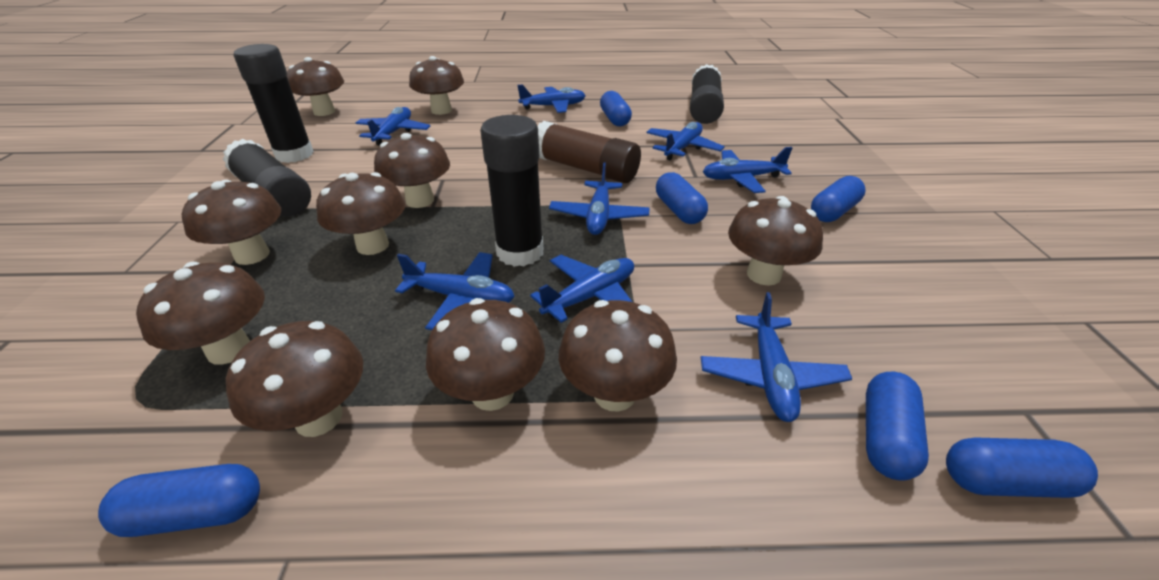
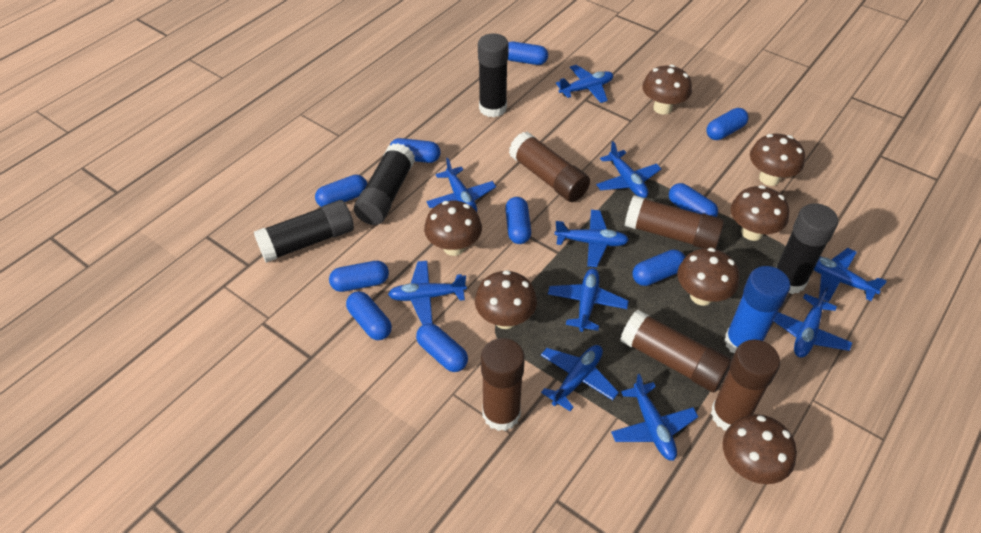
blue capsule: [98,464,260,537] [600,91,632,126] [656,172,708,224] [811,176,866,222] [866,372,929,481] [946,438,1098,498] = 6 -> [315,175,367,207] [329,261,389,292] [346,291,392,340] [390,138,440,163] [416,323,468,372] [505,197,531,244] [508,42,548,65] [632,250,685,286] [669,183,718,217] [706,108,749,140] = 10
blue glue stick: none = 0 -> [724,266,790,353] = 1
blue plane: [356,107,430,146] [395,252,515,330] [518,84,586,113] [530,255,634,323] [549,162,649,235] [646,122,725,160] [701,292,852,422] [703,147,792,193] = 8 -> [388,261,467,325] [426,158,496,212] [541,345,619,411] [548,268,629,332] [554,210,629,267] [556,65,613,103] [596,141,661,198] [611,374,698,461] [773,287,852,357] [814,248,887,302] = 10
brown glue stick: [537,121,641,183] = 1 -> [481,338,525,431] [509,132,590,202] [621,310,732,392] [625,195,724,249] [711,340,780,431] = 5
brown mushroom: [136,262,265,365] [182,180,281,265] [226,321,363,437] [287,57,344,116] [316,172,405,255] [374,133,450,208] [409,56,464,115] [426,298,545,411] [559,300,677,412] [728,196,823,286] = 10 -> [424,201,482,256] [475,270,537,329] [642,65,692,115] [677,248,739,306] [723,414,797,484] [731,185,789,241] [750,134,805,186] = 7

